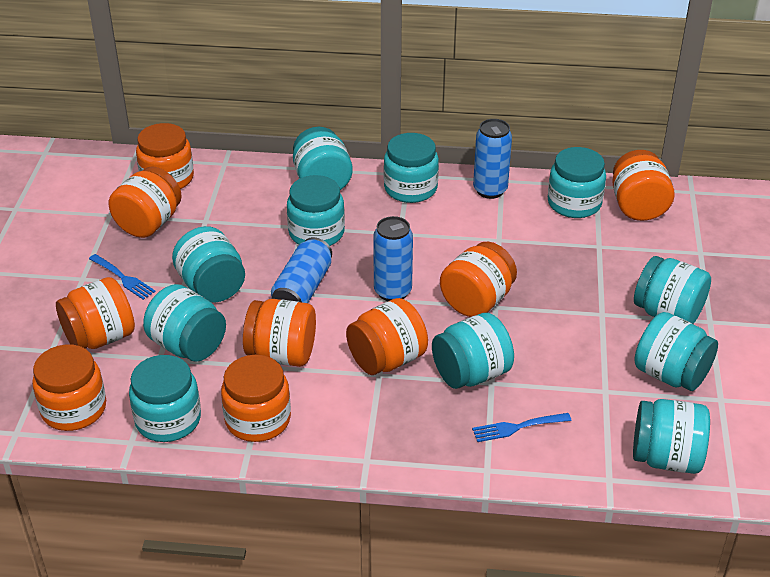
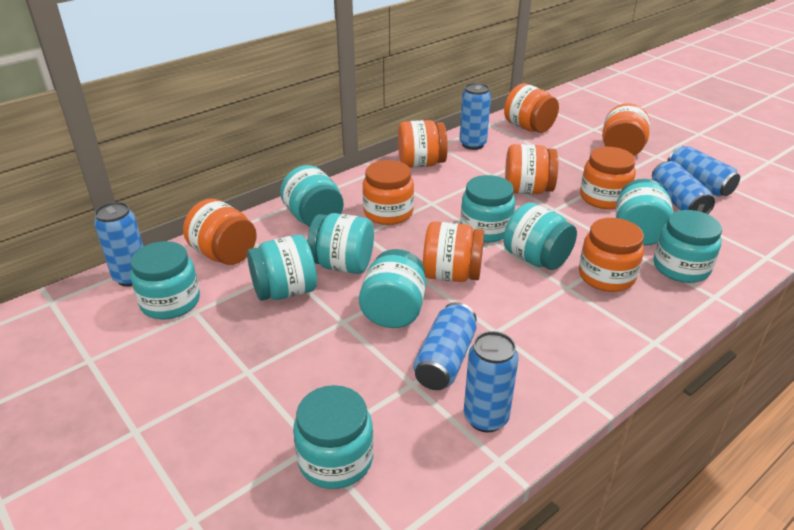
blue can: [271,237,332,303] [373,216,413,301] [473,119,512,199] = 3 -> [94,202,143,287] [413,302,477,390] [459,83,491,150] [464,331,518,432] [652,161,715,214] [667,145,740,197] = 6
blue fork: [89,254,155,300] [472,413,571,442] = 2 -> none = 0
turquoise jar: [129,355,201,442] [143,284,226,362] [172,226,245,303] [287,175,345,246] [293,127,353,190] [384,133,439,203] [432,313,514,389] [548,147,606,218] [633,399,710,474] [634,256,711,324] [634,312,718,391] = 11 -> [130,241,200,320] [247,234,317,301] [280,165,344,227] [293,385,374,489] [307,213,374,274] [359,249,426,328] [460,175,515,242] [503,202,577,270] [616,179,674,246] [653,210,722,283] = 10

